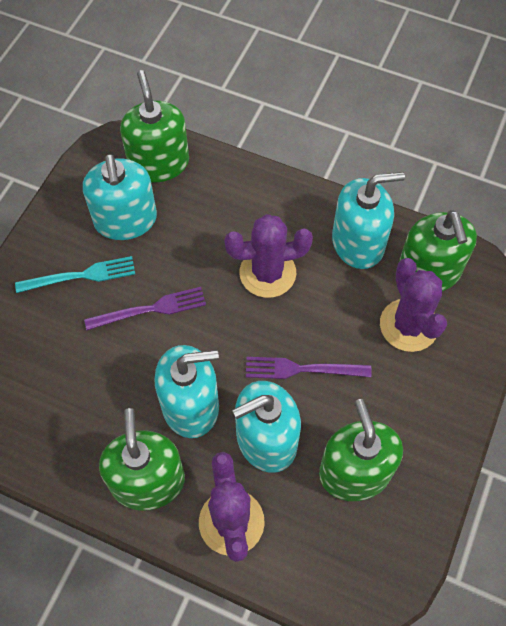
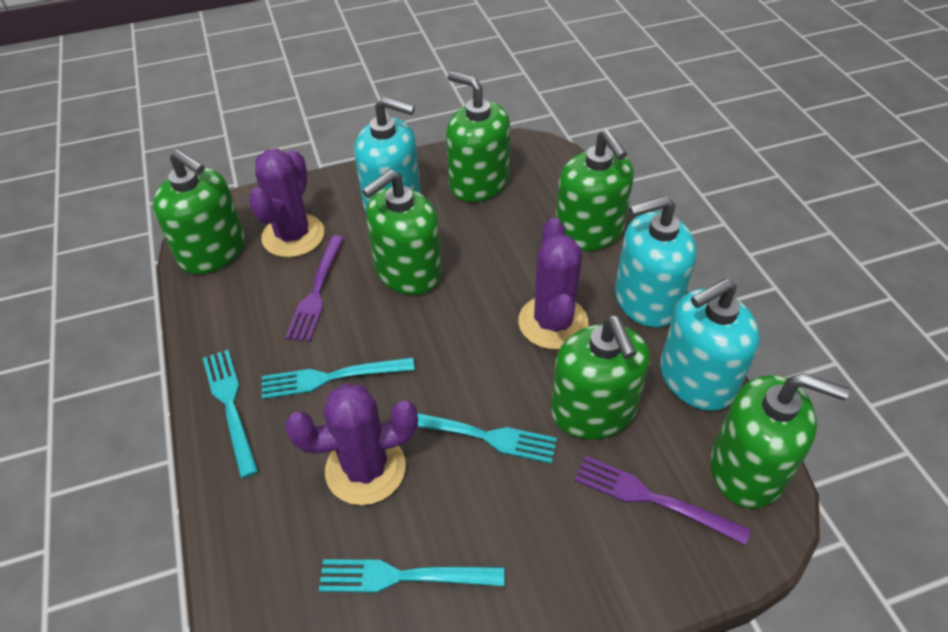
green soap dispenser: [99,408,185,511] [120,70,189,182] [319,399,403,501] [399,210,477,291] = 4 -> [153,149,245,274] [362,169,442,295] [446,71,510,202] [551,316,650,439] [556,129,634,251] [710,373,850,508] = 6
turquoise fork: [15,256,135,293] = 1 -> [203,350,258,478] [262,357,415,399] [319,559,505,593] [417,413,557,464] = 4
turquoise soap dispenser: [83,154,157,240] [154,345,219,438] [232,381,301,473] [332,172,405,269] = 4 -> [354,97,421,211] [615,196,697,327] [660,279,760,411] = 3

